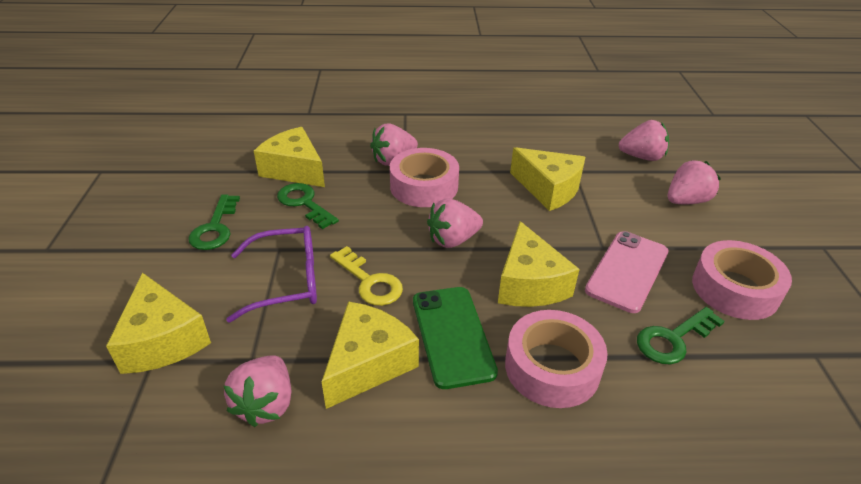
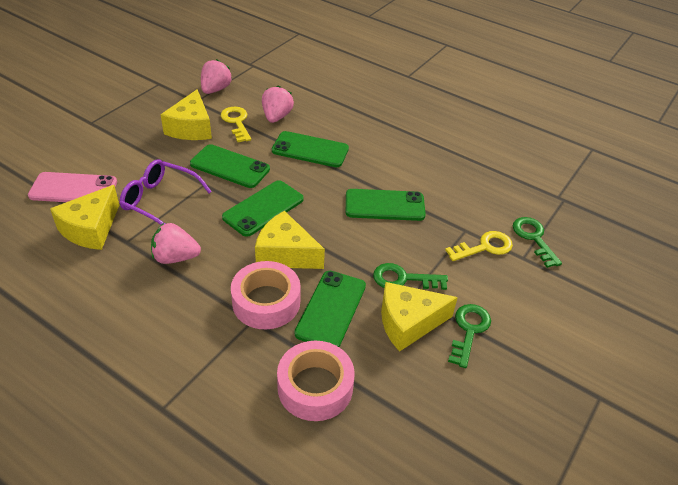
green phone: [413,287,498,389] = 1 -> [190,144,270,188] [222,180,304,237] [272,131,349,167] [295,271,366,347] [346,189,426,221] = 5
pink strawberry: [224,356,291,427] [370,124,418,166] [427,198,483,248] [619,120,669,161] [668,160,721,204] = 5 -> [151,223,201,264] [201,59,232,94] [262,86,294,123] = 3
pink tape: [390,148,459,207] [505,310,608,408] [692,240,792,320] = 3 -> [231,261,301,329] [277,341,355,421] = 2
yellow cheese: [106,273,211,374] [254,127,325,187] [322,301,419,409] [498,221,580,307] [510,147,585,211] = 5 -> [50,185,119,250] [160,89,212,140] [255,211,325,269] [381,282,458,352] = 4
yellow key: [330,246,403,306] = 1 -> [221,107,251,142] [445,231,513,261] = 2

